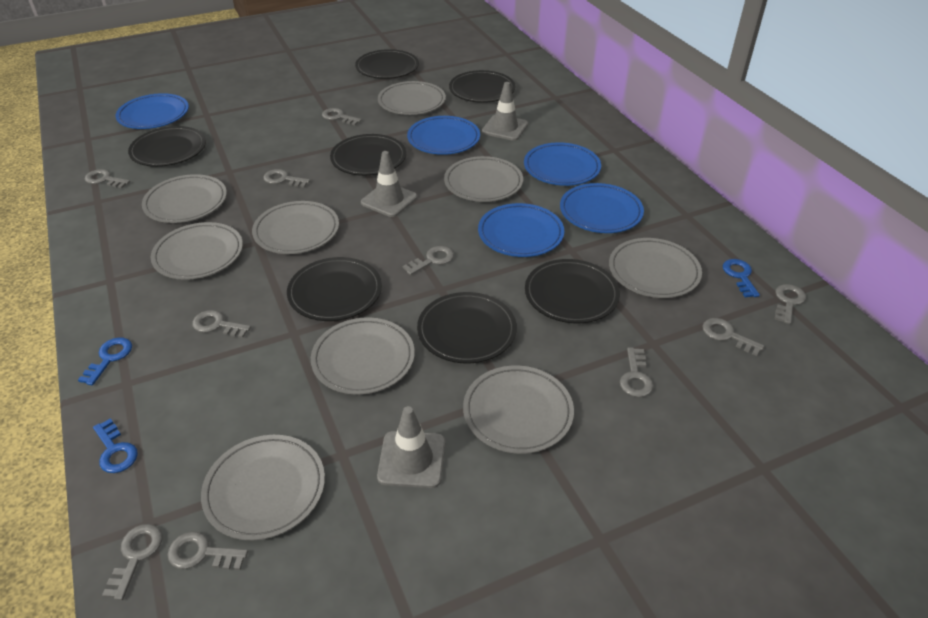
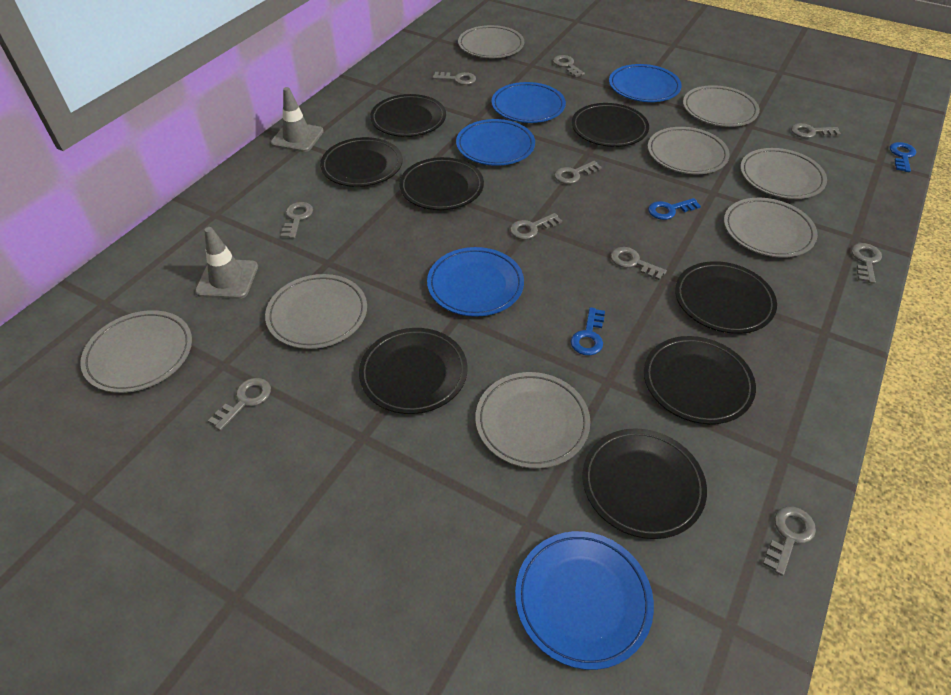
black plate: [128,126,206,167] [287,257,382,321] [330,134,406,176] [355,49,419,79] [417,292,517,363] [449,70,516,103] [525,259,620,323] = 7 -> [320,137,403,187] [359,328,468,414] [370,94,446,137] [399,157,484,210] [572,103,649,147] [582,428,707,539] [644,336,756,424] [675,261,777,334] = 8
grey plate: [142,174,227,223] [151,222,243,280] [201,435,325,540] [252,201,339,254] [311,317,415,395] [378,81,446,115] [444,156,523,202] [463,366,574,454] [609,238,702,298] = 9 -> [80,310,192,393] [265,274,367,349] [458,25,524,58] [475,372,590,469] [648,127,730,174] [683,85,760,127] [724,198,818,258] [740,148,827,199] = 8
grey traffic cone: [361,151,417,217] [377,406,445,488] [482,82,528,141] = 3 -> [195,227,258,299] [271,87,324,152] = 2

